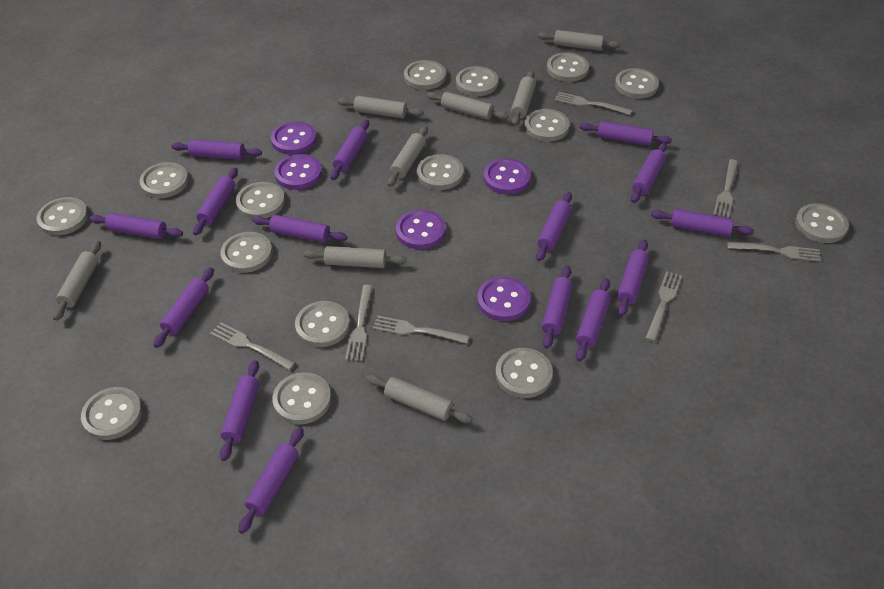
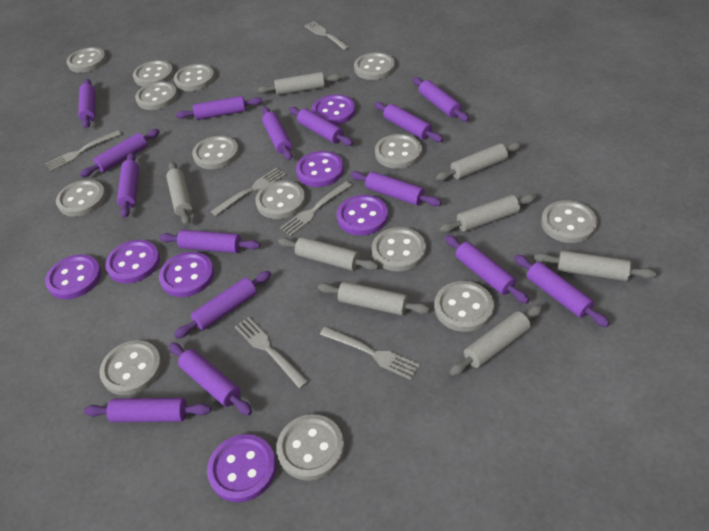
grey button: [36,197,88,236] [81,387,142,440] [139,162,189,198] [220,232,272,273] [236,182,285,219] [272,372,331,425] [295,301,350,347] [404,60,446,90] [417,154,464,190] [456,66,498,96] [495,348,553,398] [524,109,569,142] [547,52,589,82] [615,68,659,99] [795,203,849,243] = 15 -> [56,180,106,217] [67,47,106,73] [99,340,162,395] [133,60,174,87] [135,82,178,110] [174,64,215,91] [192,135,239,169] [255,180,305,219] [277,414,345,481] [354,52,395,80] [372,227,426,271] [375,134,422,169] [435,281,494,332] [541,200,598,243] = 14
grey fork: [210,322,295,370] [345,285,373,361] [373,316,469,344] [555,92,632,115] [645,271,682,342] [713,159,738,218] [727,241,821,262] = 7 -> [45,130,121,171] [210,168,286,216] [235,317,309,389] [280,181,352,236] [304,21,350,50] [320,326,420,380] = 6
purple button: [271,121,317,155] [274,154,322,190] [396,210,445,249] [477,276,531,321] [484,158,531,194] = 5 -> [45,254,101,299] [105,240,160,284] [159,252,214,297] [207,434,276,502] [296,151,344,187] [312,94,356,125] [337,195,388,236] = 7

